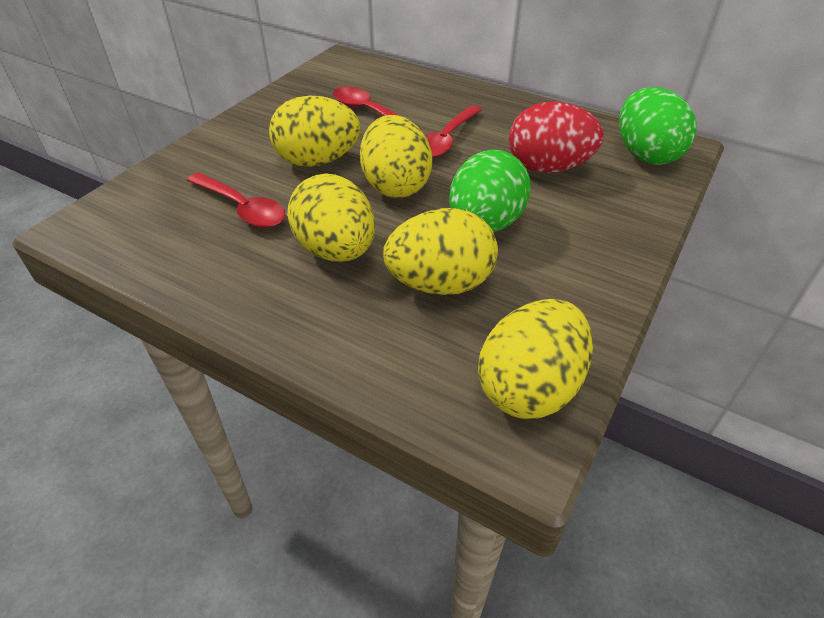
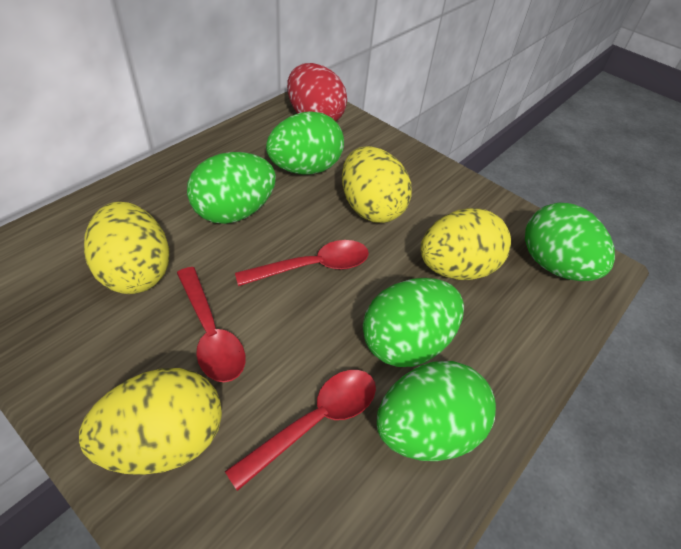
green egg: [449,149,531,232] [619,87,697,165] = 2 -> [187,152,276,224] [266,111,344,175] [363,278,464,367] [377,361,496,461] [525,203,615,281] = 5
yellow egg: [269,95,360,167] [287,174,375,262] [360,115,432,198] [383,208,498,295] [478,299,593,419] = 5 -> [79,368,222,475] [84,202,169,294] [342,146,412,223] [421,208,511,280] = 4

